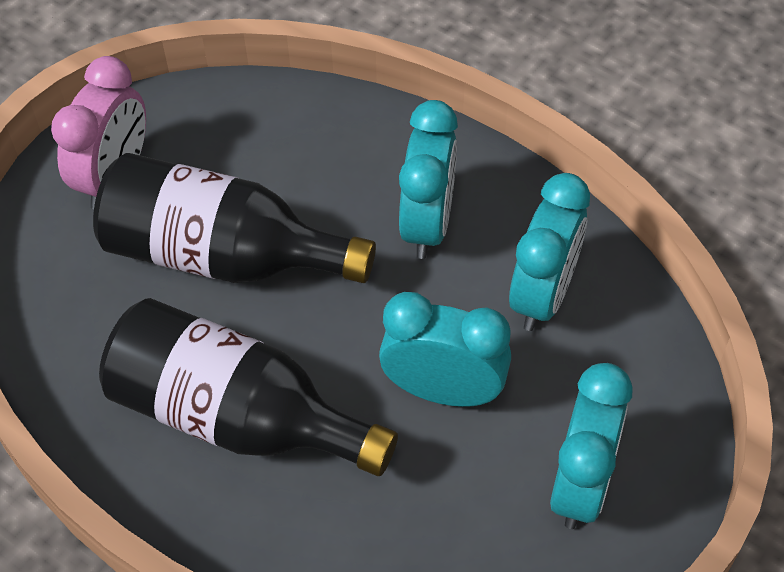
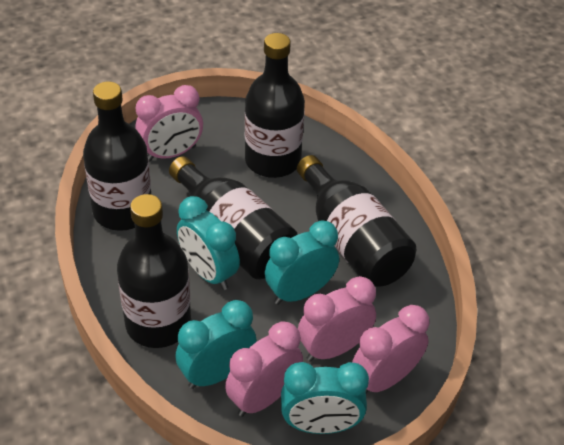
black bottle: [93,153,376,283] [99,298,398,476] = 2 -> [83,82,151,231] [117,194,191,348] [169,156,298,279] [245,33,305,178] [297,155,417,287] = 5
pink clock: [51,56,146,209] = 1 -> [135,85,203,161] [225,322,303,417] [298,276,376,362] [352,305,429,393] = 4

